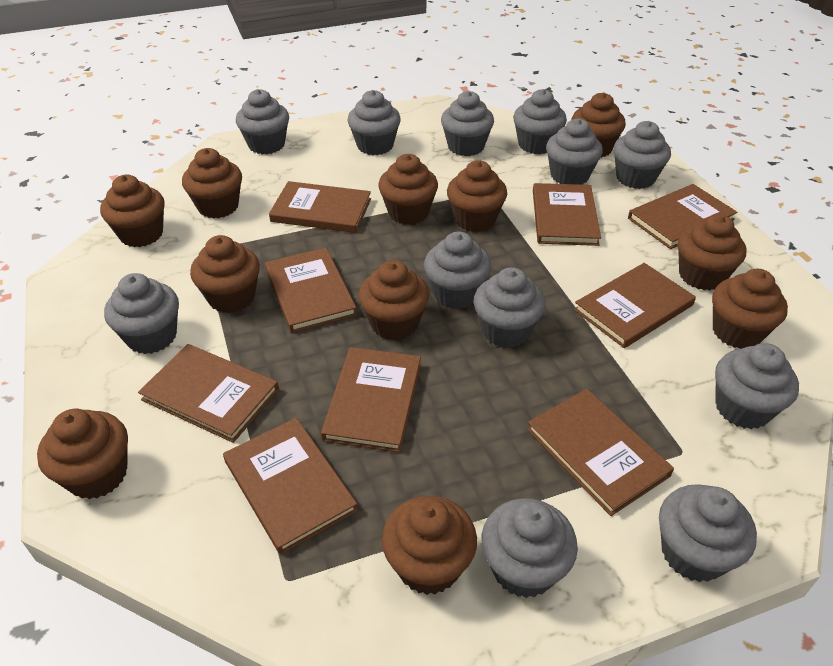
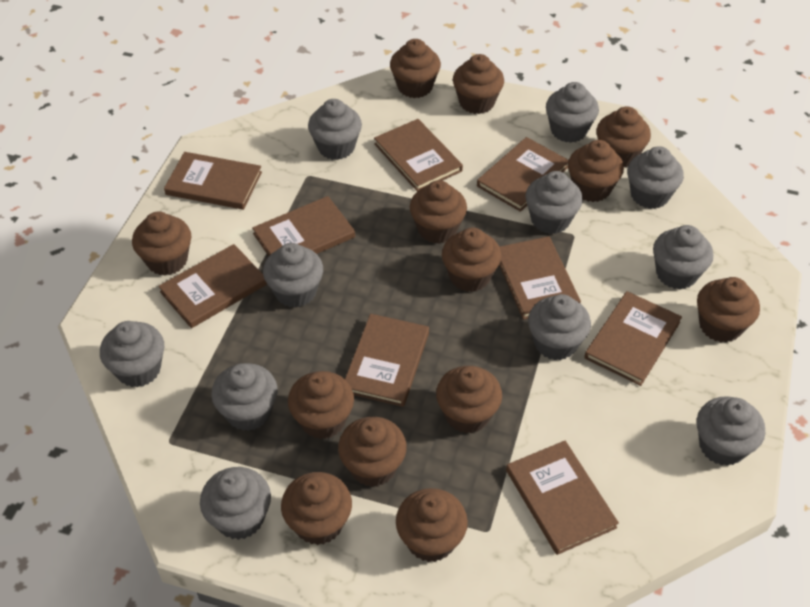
brown cupcake: [37,409,128,499] [100,175,165,247] [182,148,242,219] [190,235,260,313] [358,260,429,340] [378,154,438,225] [382,496,477,595] [447,160,507,232] [572,92,626,158] [678,214,747,290] [712,269,788,349] = 11 -> [132,212,191,276] [281,472,352,545] [288,371,354,439] [338,417,407,487] [390,39,441,98] [396,488,468,562] [410,180,467,244] [436,366,502,433] [442,228,501,292] [453,54,504,114] [568,140,624,202] [596,106,651,167] [697,277,760,343] = 13
grey cupcake: [104,273,179,354] [236,89,289,154] [347,90,401,155] [424,231,492,309] [441,91,494,156] [474,267,545,348] [481,498,578,598] [513,89,567,154] [546,119,603,185] [613,121,671,189] [659,484,757,582] [715,343,799,429] = 12 -> [100,321,164,387] [200,467,271,540] [211,363,278,431] [263,243,323,308] [308,99,362,160] [525,171,583,234] [528,294,591,360] [546,82,599,143] [627,146,684,209] [653,225,713,290] [697,396,765,466] = 11

